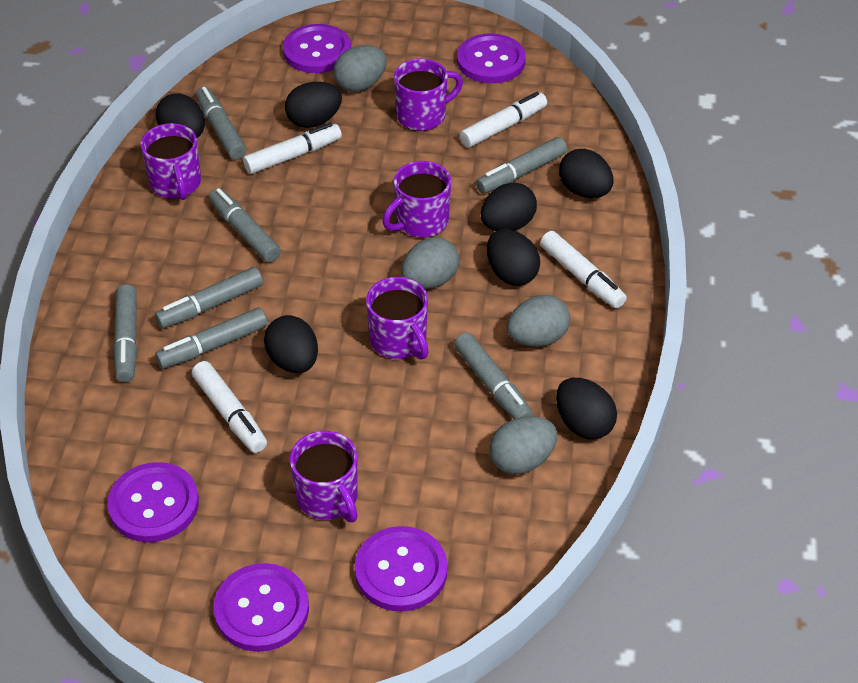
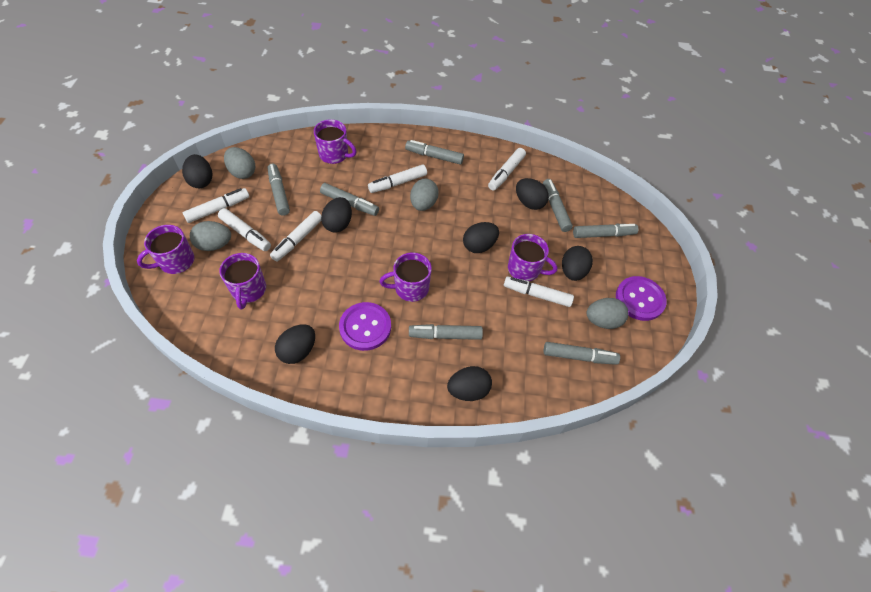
purple button: [107,462,199,542] [214,563,309,652] [283,24,351,73] [354,526,447,612] [457,34,526,83] = 5 -> [339,302,391,351] [616,276,667,321] = 2
white marker: [192,361,267,453] [243,123,342,174] [460,92,547,148] [540,231,627,308] = 4 -> [182,188,249,223] [218,208,271,251] [270,211,322,262] [368,164,427,193] [488,148,526,191] [504,276,574,307] = 6

